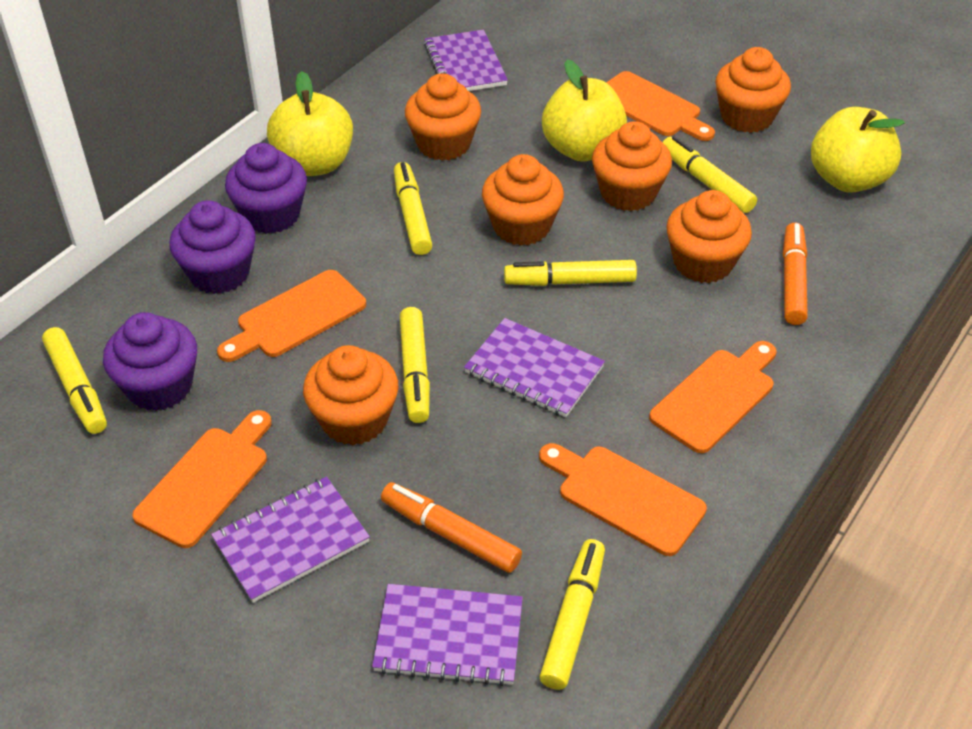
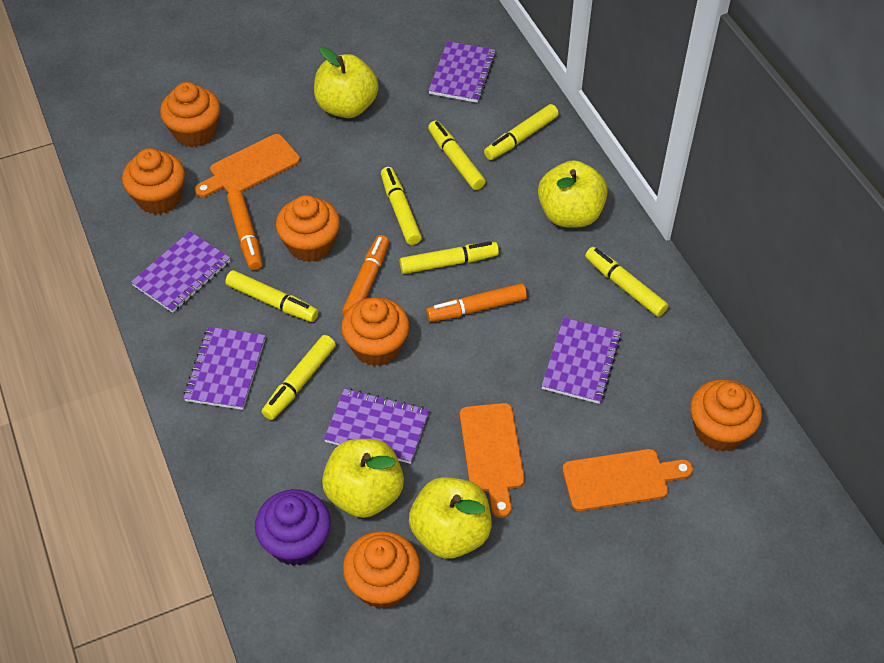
orange cutting board: [132,410,272,548] [217,270,366,362] [539,443,707,556] [606,71,715,141] [649,341,776,453] = 5 -> [195,134,300,197] [460,403,525,518] [562,449,693,511] = 3
orange marker: [381,482,522,573] [783,223,808,325] = 2 -> [227,190,262,270] [342,235,389,315] [426,283,527,322] = 3
purple cupcake: [103,312,197,411] [169,200,256,294] [225,143,307,234] = 3 -> [255,489,331,566] = 1
purple notebook: [211,477,370,603] [372,584,523,686] [424,30,508,91] [464,318,605,418] = 4 -> [131,231,230,313] [183,327,266,410] [324,389,429,464] [428,41,496,103] [541,318,621,404] = 5
yellow apple: [267,71,353,176] [542,60,627,162] [811,107,905,193] = 3 -> [314,46,379,118] [322,439,404,518] [409,477,492,559] [538,160,608,228] = 4
yellow marker: [42,327,107,434] [394,162,432,255] [400,307,430,423] [504,260,637,286] [540,539,605,690] [663,136,757,213] = 6 -> [226,270,318,322] [262,335,336,420] [381,167,422,245] [399,241,499,274] [428,120,486,190] [484,104,559,160] [585,247,668,317] = 7

